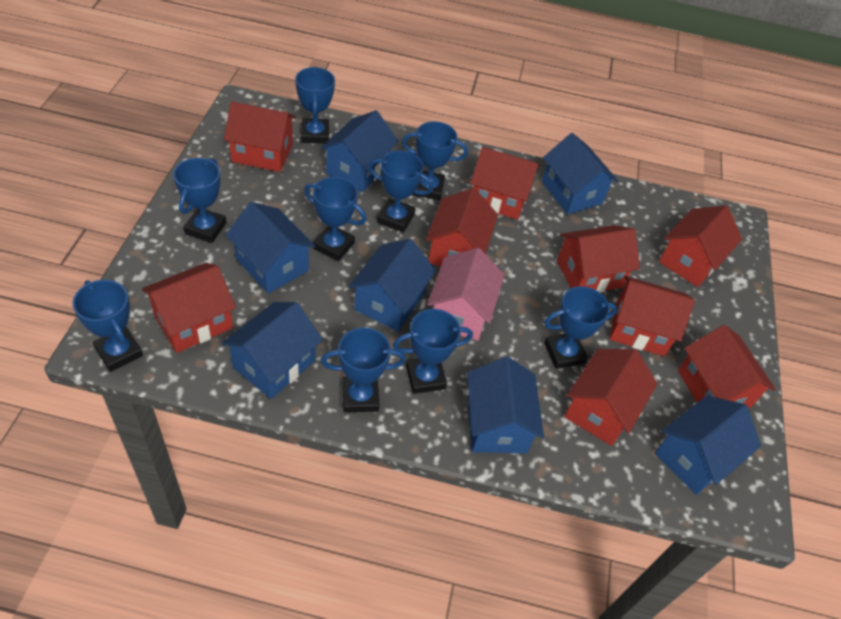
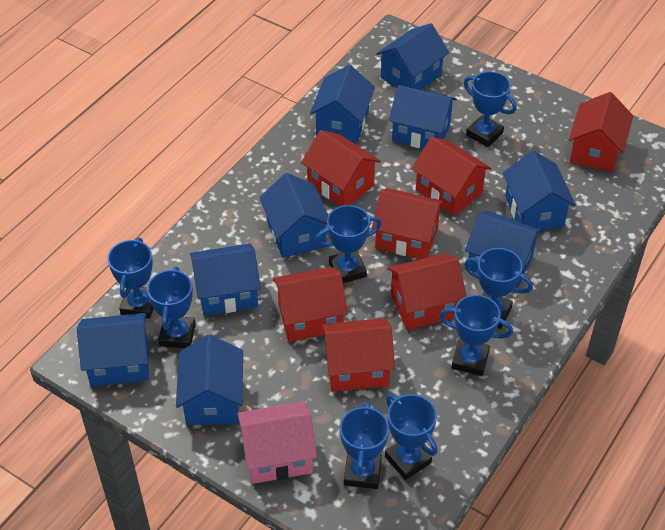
blue house: [222,302,323,399] [226,202,316,293] [320,110,398,192] [349,239,436,332] [467,357,544,453] [542,133,618,214] [655,396,761,495] = 7 -> [77,313,149,386] [176,334,243,425] [190,244,261,316] [259,173,328,258] [310,65,375,143] [376,23,449,90] [389,85,457,149] [465,211,542,288] [503,151,576,230] = 9
blue trophy: [73,280,143,372] [173,158,226,243] [295,67,335,144] [304,177,366,261] [321,328,406,412] [369,151,433,232] [393,309,473,394] [402,121,468,200] [544,286,617,369] = 9 -> [107,238,154,319] [147,267,196,348] [315,205,382,283] [340,402,389,489] [385,394,438,480] [439,295,513,376] [464,71,517,147] [464,248,533,329] = 8
red house: [142,263,236,353] [224,101,297,172] [426,188,498,267] [470,147,539,220] [557,225,640,293] [564,349,657,446] [610,276,695,357] [659,206,742,287] [678,325,776,409] = 9 -> [273,267,348,342] [301,130,381,206] [322,318,395,392] [372,188,445,259] [387,254,467,330] [411,137,492,216] [569,92,633,172] = 7

